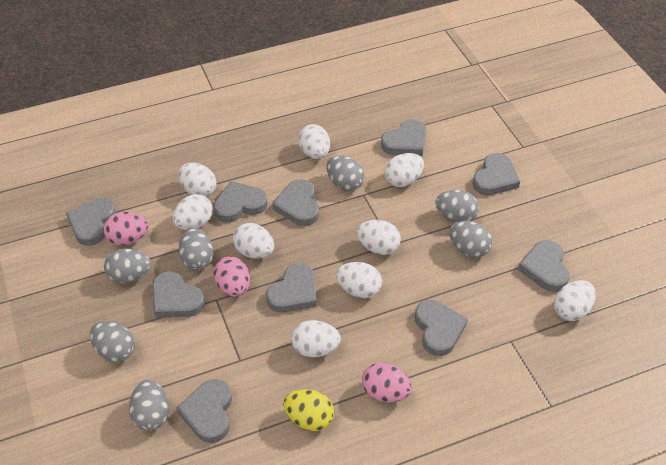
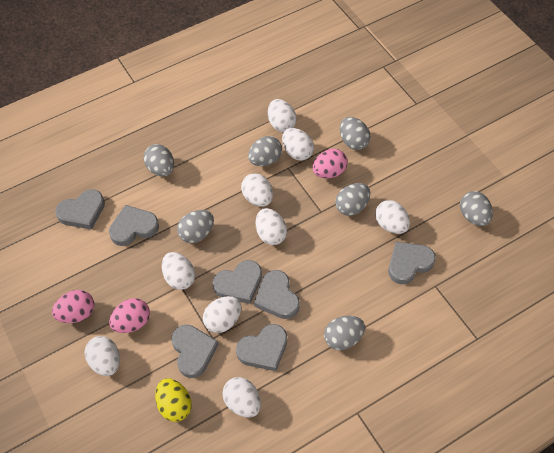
grey heart: [66,198,116,246] [152,271,205,318] [176,379,232,443] [213,181,268,223] [266,263,317,313] [272,179,319,226] [381,119,427,156] [415,300,468,356] [472,153,520,195] [518,240,570,292] = 10 -> [55,189,105,230] [109,205,159,246] [172,325,219,378] [212,260,262,304] [236,324,287,371] [254,270,300,319] [388,242,436,284] = 7

